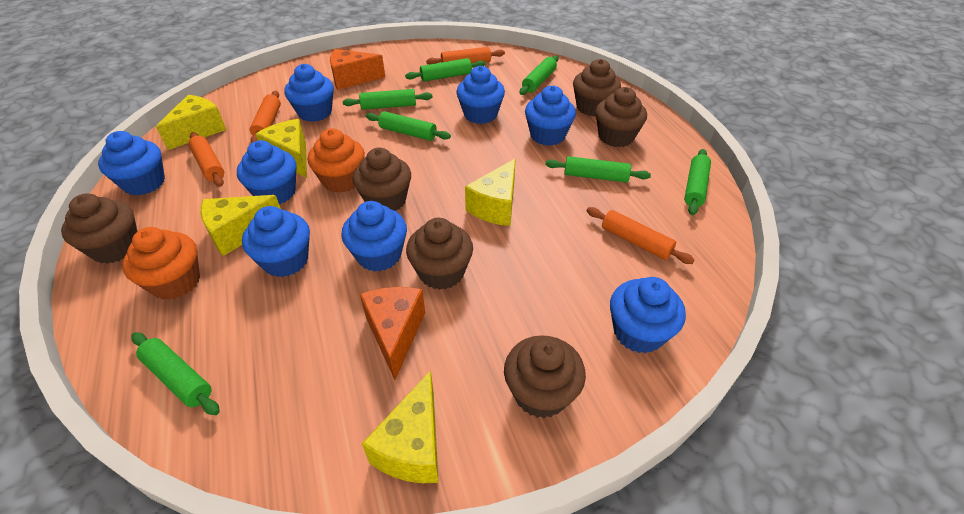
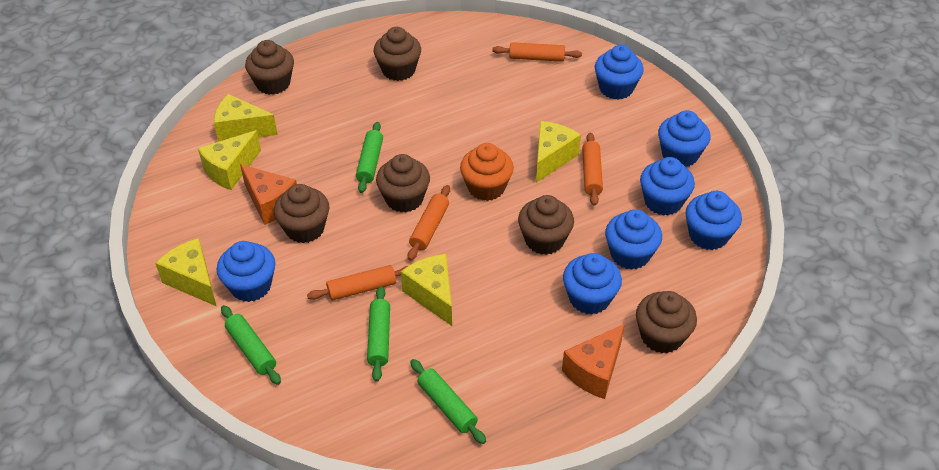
blue cupcake: [98,131,165,195] [237,140,297,204] [242,206,310,277] [284,64,334,122] [341,201,407,272] [456,66,505,124] [525,86,576,146] [610,277,686,353] = 8 -> [217,241,276,302] [563,253,622,315] [595,45,644,100] [605,209,662,270] [640,157,695,216] [658,110,710,167] [685,191,742,250] = 7
green rolling pin: [132,332,220,415] [343,89,433,110] [366,111,451,141] [405,58,485,82] [520,55,559,95] [545,156,651,183] [684,149,711,215] = 7 -> [221,305,281,385] [356,122,383,193] [367,286,390,382] [410,359,486,444] = 4
orange cupcake: [122,227,200,300] [308,128,365,193] = 2 -> [460,143,514,201] = 1

